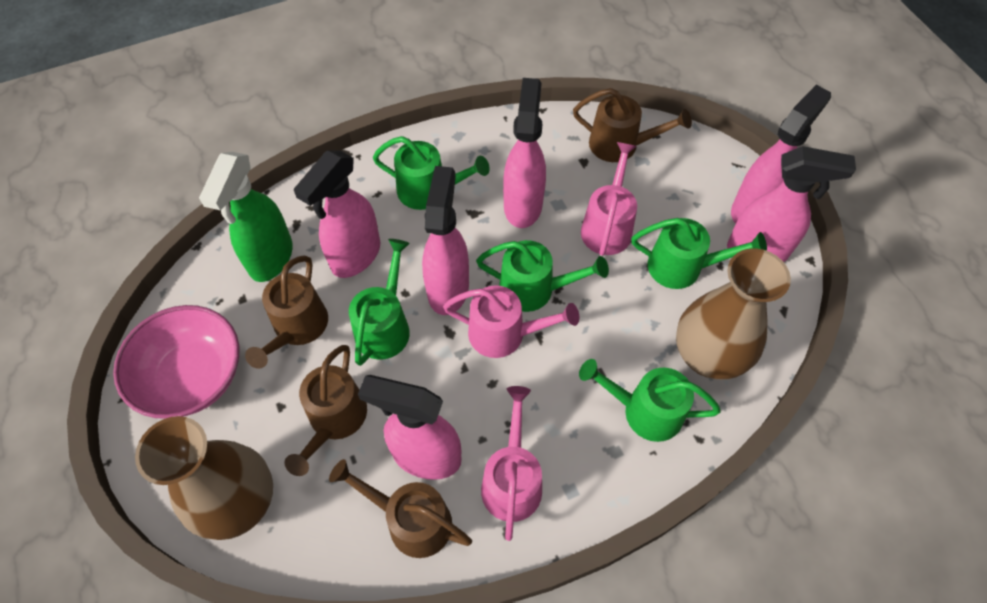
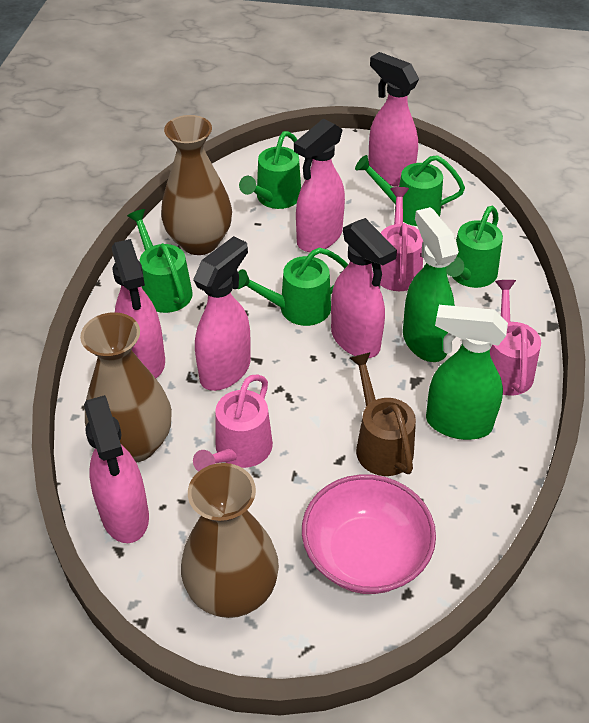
brown vase: [135,416,273,540] [676,248,791,379] = 2 -> [80,312,172,463] [161,115,232,255] [181,463,279,618] = 3
brown watering can: [245,256,328,369] [284,345,367,476] [329,459,472,558] [573,88,692,162] = 4 -> [350,352,416,476] = 1
green spray bottle: [199,152,293,282] = 1 -> [403,207,459,362] [426,305,508,440] = 2

